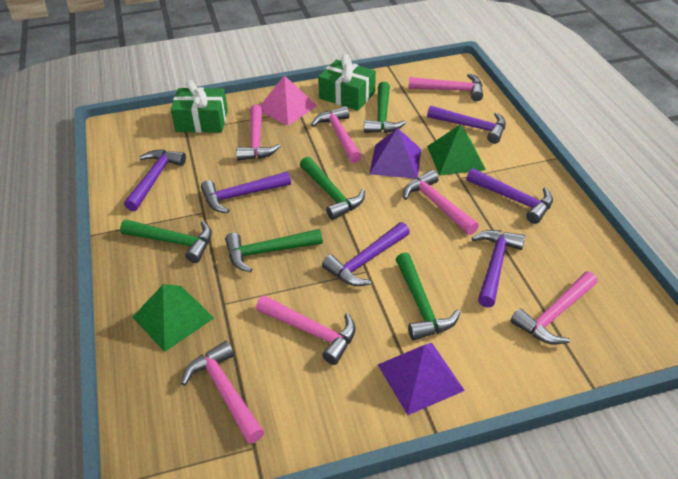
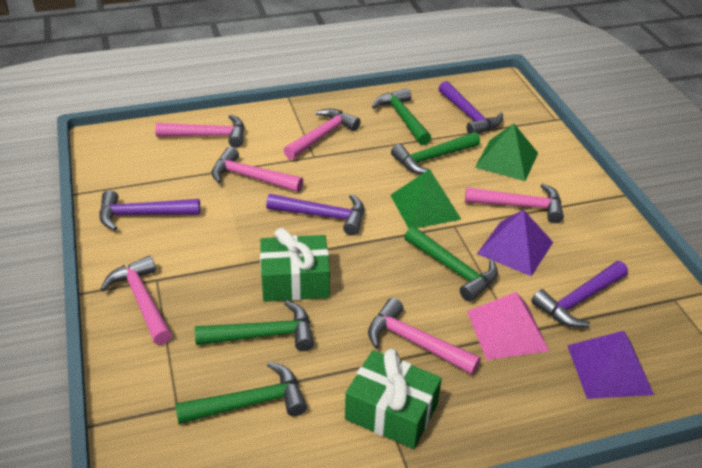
pink hammer: [181,341,264,444] [236,104,281,161] [256,295,356,365] [311,106,362,163] [403,170,479,235] [408,73,483,101] [511,271,598,345] = 7 -> [100,256,172,345] [155,114,244,148] [211,147,303,192] [284,109,361,160] [368,298,481,375] [465,184,564,223] = 6
purple hammer: [124,150,186,211] [201,171,291,213] [322,222,410,286] [427,105,506,144] [467,168,553,224] [472,230,525,307] = 6 -> [99,190,200,231] [266,194,364,236] [438,81,503,134] [531,261,628,327] = 4

